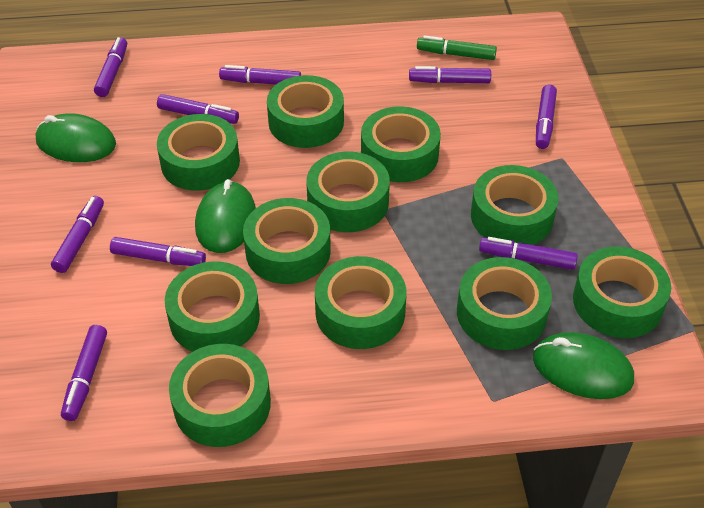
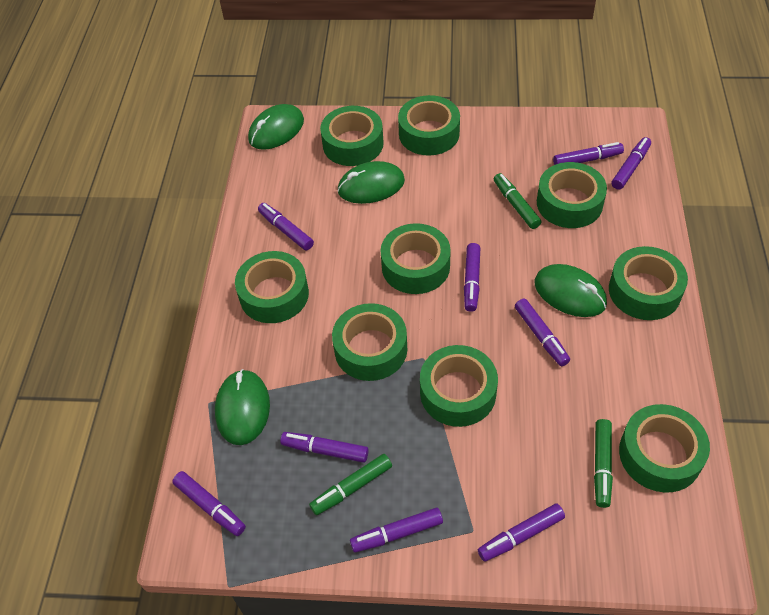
green marker: [417,35,497,60] = 1 -> [309,454,392,515] [494,173,541,229] [594,419,613,508] = 3
green mouse: [36,113,116,162] [195,179,256,253] [533,332,634,399] = 3 -> [215,369,270,445] [248,104,304,150] [338,161,405,204] [535,264,607,317] = 4
green tape: [157,114,240,191] [165,261,260,352] [169,344,271,447] [243,198,331,284] [267,75,344,148] [306,152,390,232] [315,256,406,349] [361,106,441,182] [457,257,552,350] [471,165,558,245] [573,246,671,338] = 11 -> [235,251,309,323] [320,106,384,166] [332,303,407,381] [380,223,451,294] [398,95,460,156] [420,345,498,427] [537,162,607,228] [609,246,688,320] [619,404,710,492] = 9

